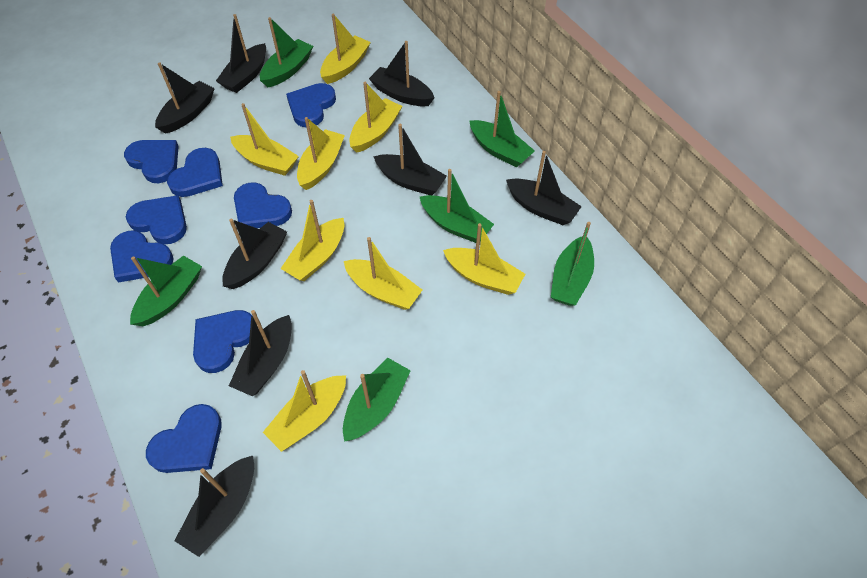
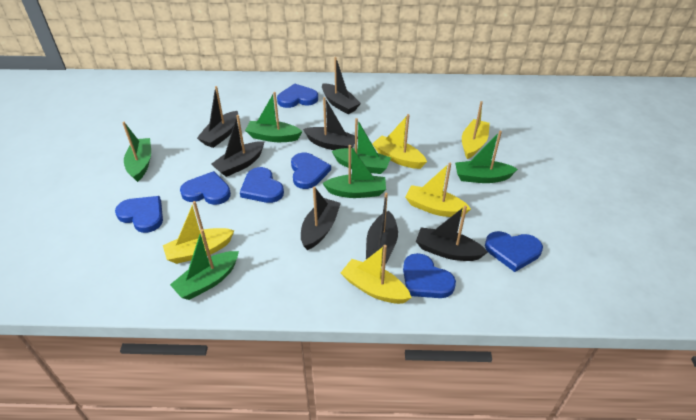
black boat: [155,62,215,134] [175,456,254,557] [216,14,266,93] [222,219,287,289] [229,310,292,396] [369,41,434,107] [373,124,447,195] [506,151,582,225] = 8 -> [197,86,238,148] [211,115,265,177] [301,186,341,250] [303,97,358,150] [322,57,361,114] [366,193,398,264] [416,206,488,261] = 7
blue heart: [110,230,173,283] [124,140,179,183] [126,195,187,244] [146,404,222,473] [167,148,223,197] [193,310,253,373] [234,182,292,228] [286,83,336,128] = 8 -> [115,196,163,233] [180,171,231,205] [240,167,284,203] [277,83,318,108] [291,152,331,189] [403,253,456,298] [485,231,543,272] = 7
yellow boat: [230,103,299,176] [263,370,346,452] [280,200,344,281] [297,117,345,190] [320,14,371,84] [344,237,422,310] [349,82,402,153] [443,223,525,295] = 8 -> [163,201,234,264] [341,245,412,304] [372,114,427,169] [405,163,471,217] [462,101,490,159] = 5

